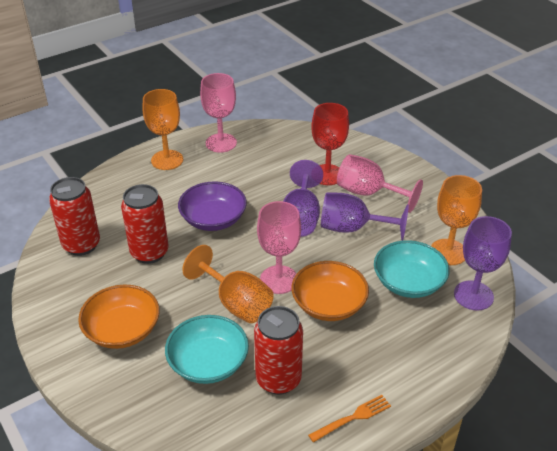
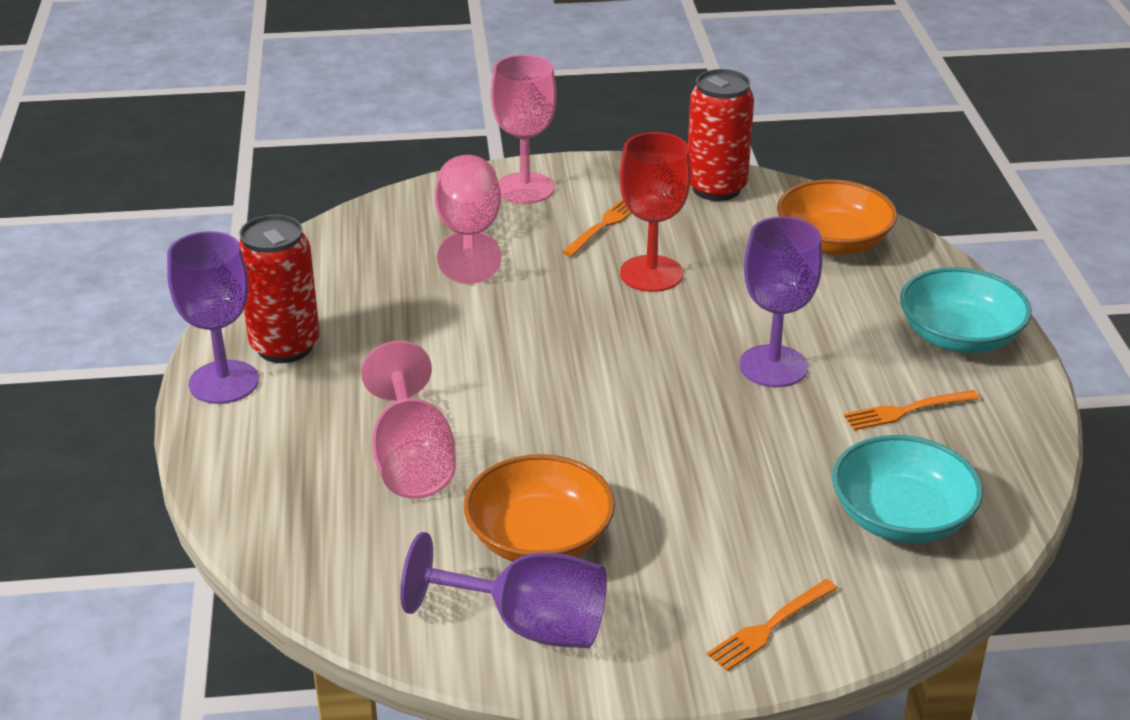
orange fork: [308,395,391,443] = 1 -> [562,199,631,256] [707,579,838,671] [844,390,979,430] = 3
orange goblet: [143,89,183,170] [182,245,274,323] [431,175,482,265] = 3 -> none = 0
purple bowl: [178,181,247,231] = 1 -> none = 0
red can: [49,177,100,256] [121,184,168,264] [254,306,303,395] = 3 -> [239,215,320,363] [688,69,754,201] = 2

